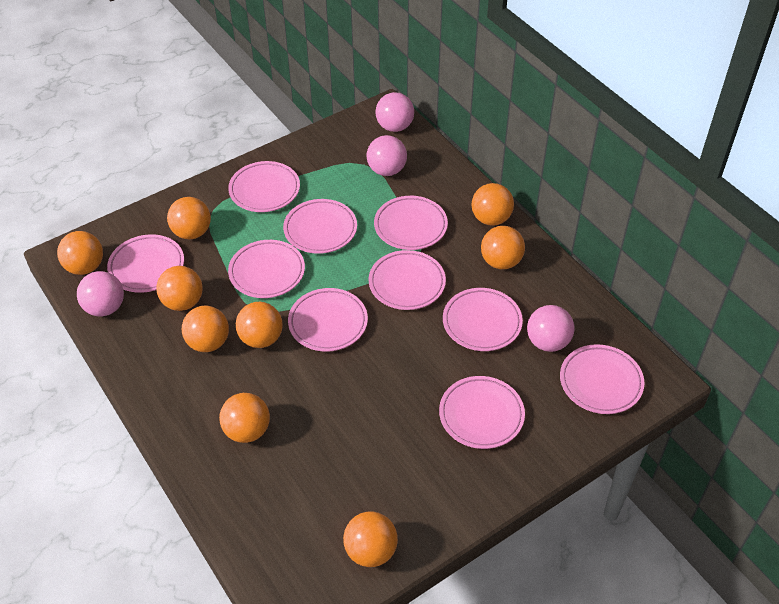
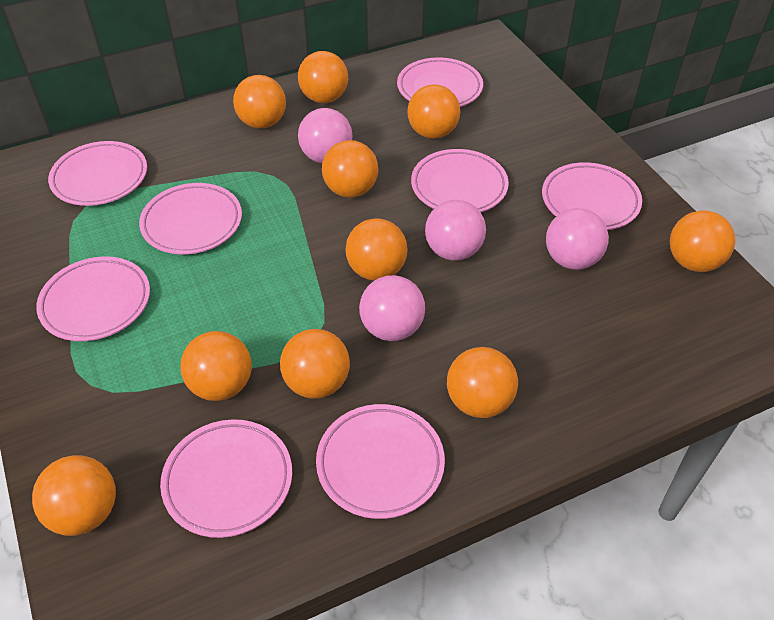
orange ball: [57,231,103,275] [156,266,203,311] [167,197,211,239] [182,306,229,352] [219,393,270,443] [236,302,283,348] [343,511,398,567] [472,183,514,226] [481,226,525,269] = 9 -> [32,455,116,536] [180,331,252,401] [233,75,286,129] [280,329,350,399] [298,51,348,103] [322,140,378,198] [345,218,408,281] [407,85,460,139] [447,347,518,418] [670,211,735,272] = 10
pink plate: [107,234,184,293] [228,161,300,212] [228,240,305,298] [283,199,357,254] [288,288,368,352] [368,250,446,310] [374,196,448,250] [439,376,525,449] [443,288,523,351] [560,344,644,414] = 10 -> [36,256,150,341] [48,141,147,206] [139,183,242,254] [160,419,292,538] [316,404,445,519] [397,57,483,107] [411,149,509,212] [542,162,642,230] = 8

